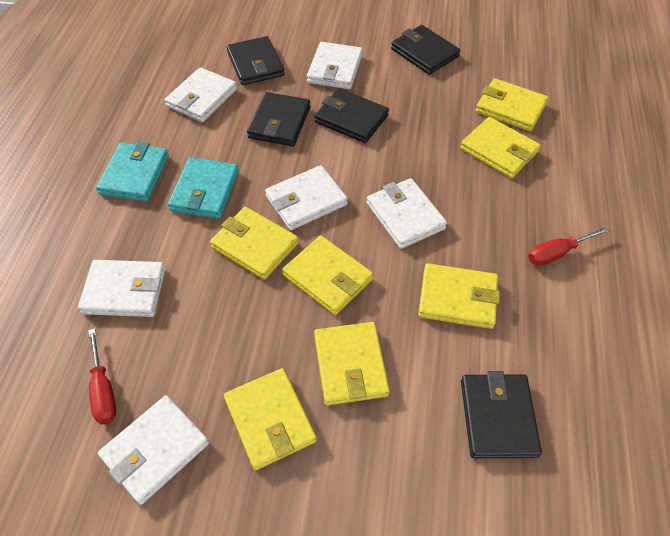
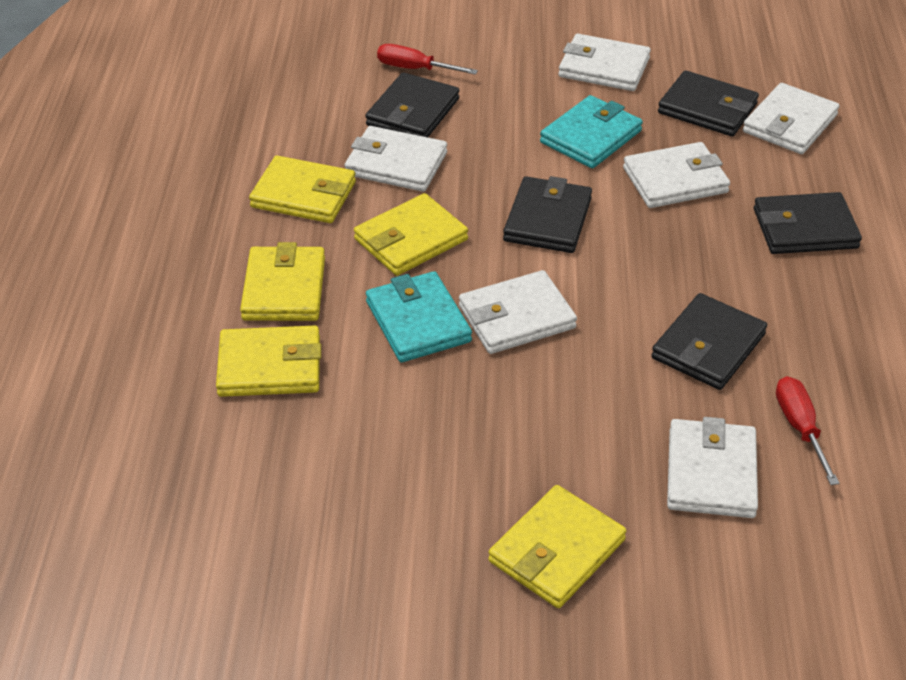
yellow wallet: [210,207,299,280] [224,368,317,470] [282,236,373,315] [314,322,390,405] [418,263,500,329] [460,117,541,178] [476,78,548,131] = 7 -> [216,326,321,397] [240,242,325,321] [249,156,356,223] [354,193,468,276] [488,485,626,608] = 5

